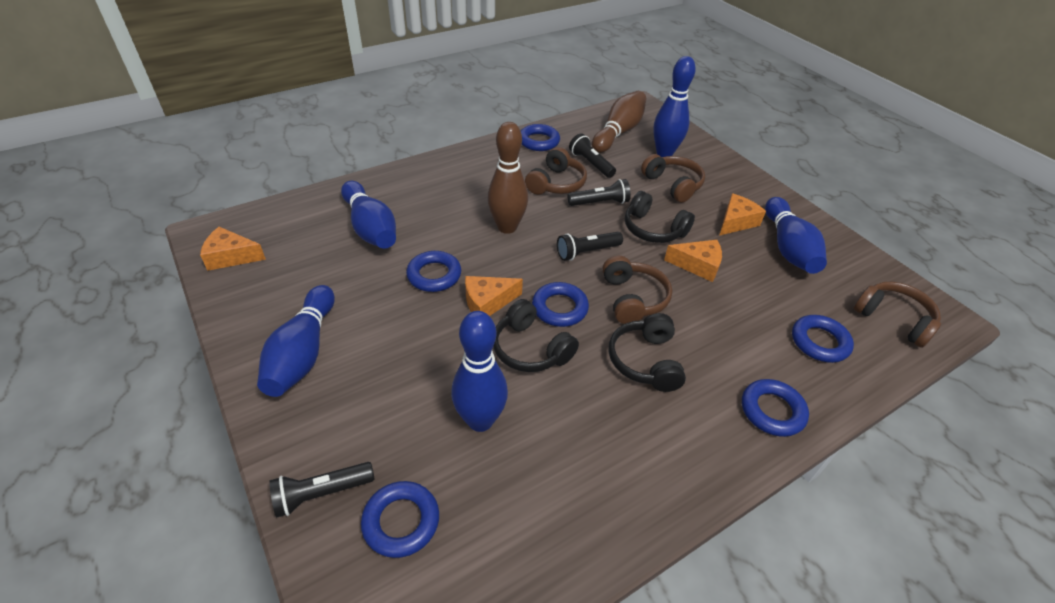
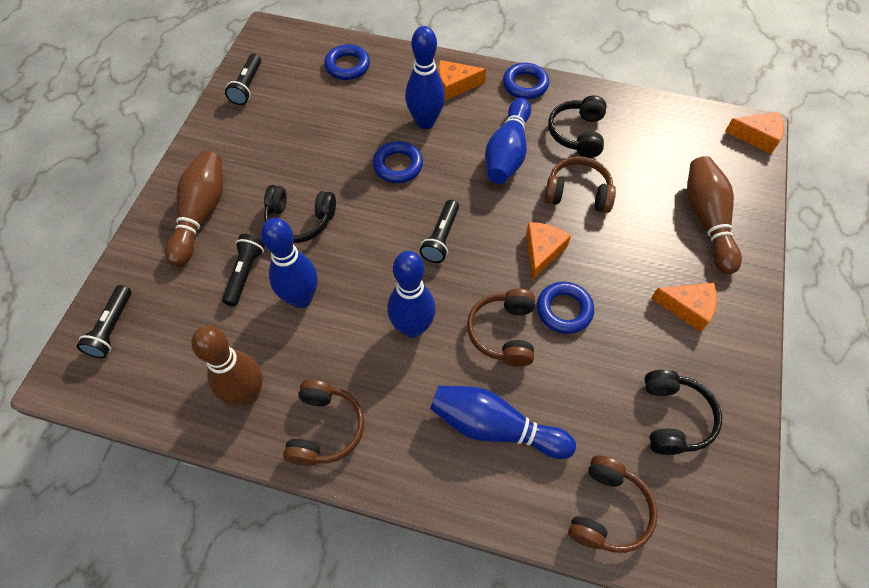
blue ring: [361,481,439,558] [406,251,461,292] [521,124,560,151] [532,282,589,327] [742,379,809,437] [792,315,854,363] = 6 -> [324,44,370,80] [373,141,423,183] [503,63,549,99] [537,282,594,334] = 4
brown bowling pin: [487,122,528,234] [592,91,646,153] = 2 -> [165,151,223,267] [191,326,263,405] [687,156,742,274] = 3

